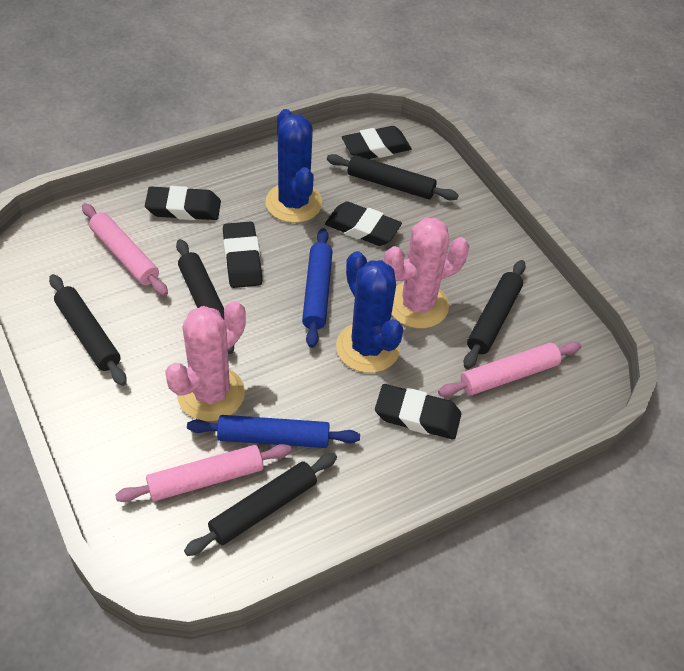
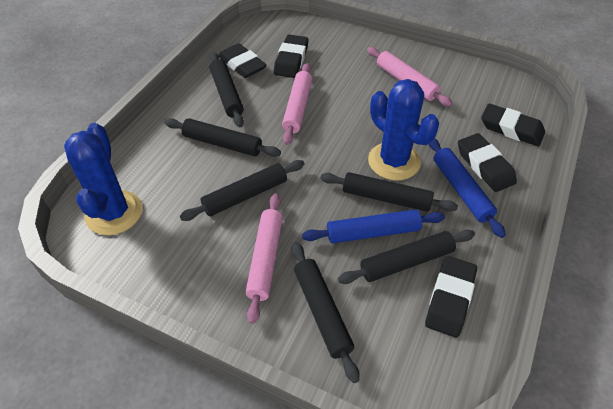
black rolling pin: [49,274,127,386] [176,239,234,354] [184,453,337,556] [327,154,459,201] [463,260,526,369] = 5 -> [165,118,281,157] [180,160,305,221] [210,52,244,127] [292,242,359,383] [320,172,458,212] [338,230,475,284] = 6
pink cactus: [165,301,246,421] [384,218,469,328] = 2 -> none = 0

